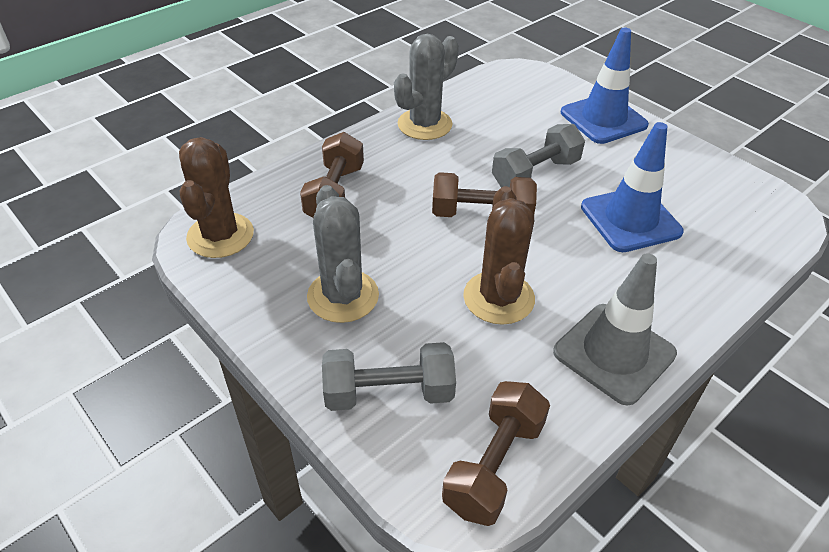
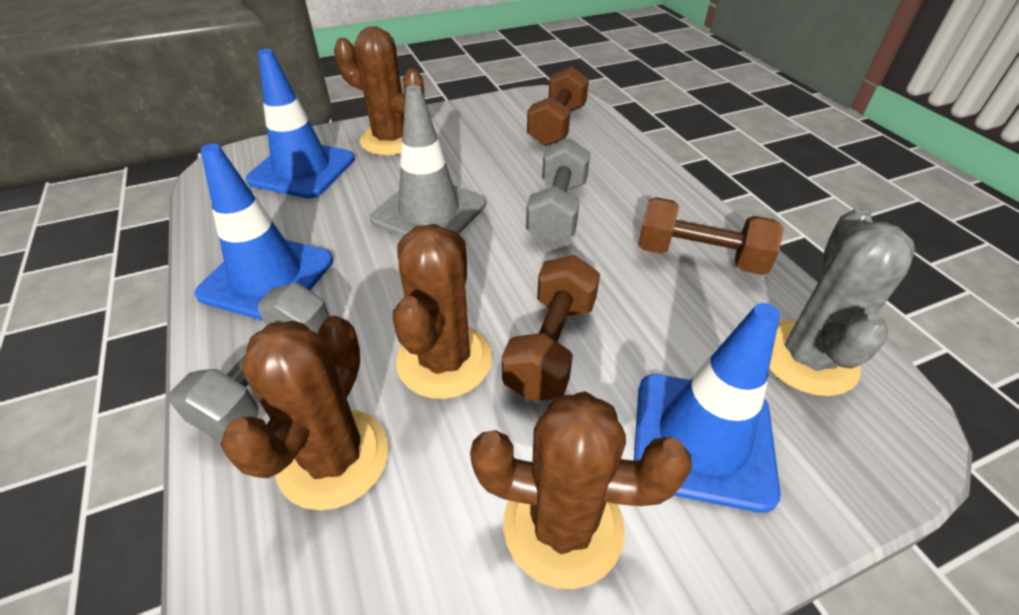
blue traffic cone: [561,28,649,144] [581,122,684,252] = 2 -> [194,143,333,321] [246,49,355,199] [634,303,781,513] = 3
brown cactus: [179,137,254,258] [463,186,535,325] = 2 -> [220,315,389,510] [334,26,425,155] [393,224,492,399] [470,391,692,589] = 4
grey cactus: [307,185,379,323] [394,34,459,140] = 2 -> [769,208,915,396] = 1

